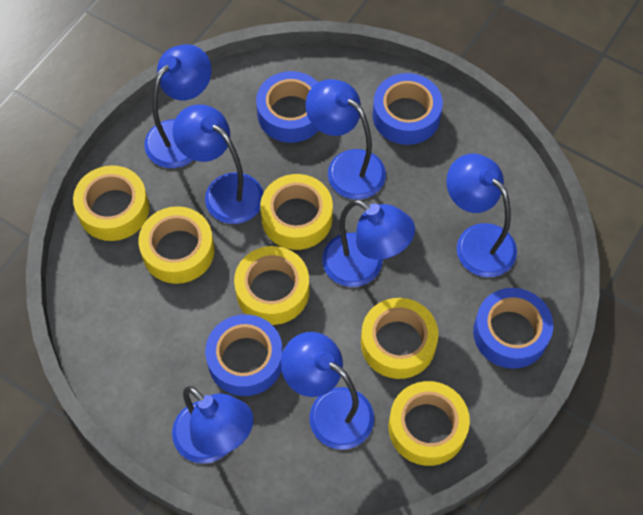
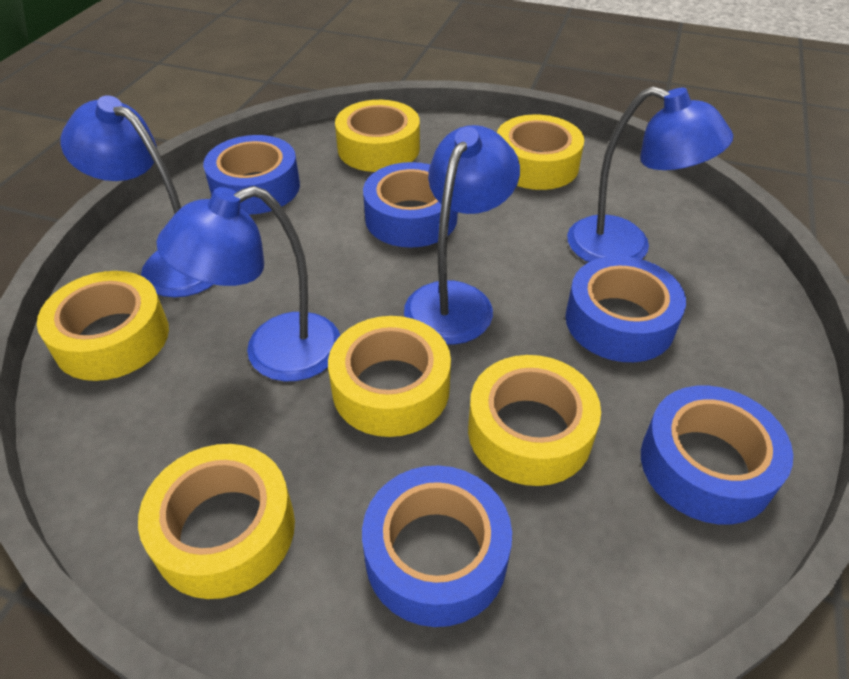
blue lamp: [144,44,212,168] [172,386,253,464] [173,104,263,224] [281,332,374,450] [306,79,386,200] [322,199,415,287] [446,153,517,277] = 7 -> [61,95,213,297] [157,186,340,381] [404,125,520,345] [567,86,733,262] = 4
blue tape: [205,314,283,396] [256,71,319,143] [373,73,443,145] [473,288,553,369] = 4 -> [203,135,300,215] [362,465,512,627] [363,162,458,248] [565,256,686,362] [641,386,793,524] = 5

